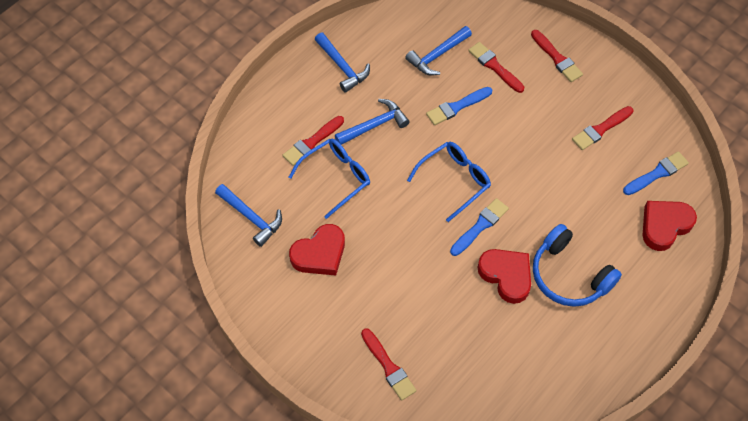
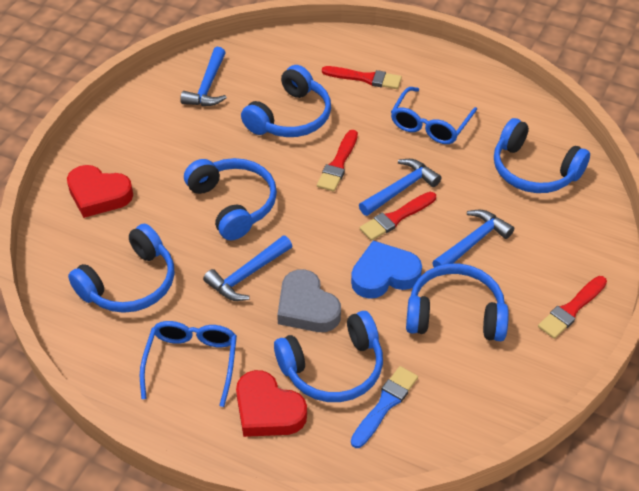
blue brush: [426,87,492,125] [450,198,509,256] [623,151,689,195] = 3 -> [351,366,418,448] = 1
blue headphones: [533,224,622,307] = 1 -> [68,224,174,313] [184,158,277,240] [241,65,331,137] [274,311,383,402] [406,264,509,341] [494,118,590,193] = 6
blue heart: none = 0 -> [351,241,422,299] = 1
grey heart: none = 0 -> [277,269,341,332] = 1
red brush: [283,116,344,166] [361,328,416,401] [468,42,524,93] [531,30,583,82] [572,106,633,150] = 5 -> [317,130,358,192] [322,66,402,89] [360,192,436,241] [538,276,607,339] = 4
red heart: [289,224,345,276] [477,249,531,304] [642,201,697,251] = 3 -> [67,165,133,218] [236,370,307,437] = 2

